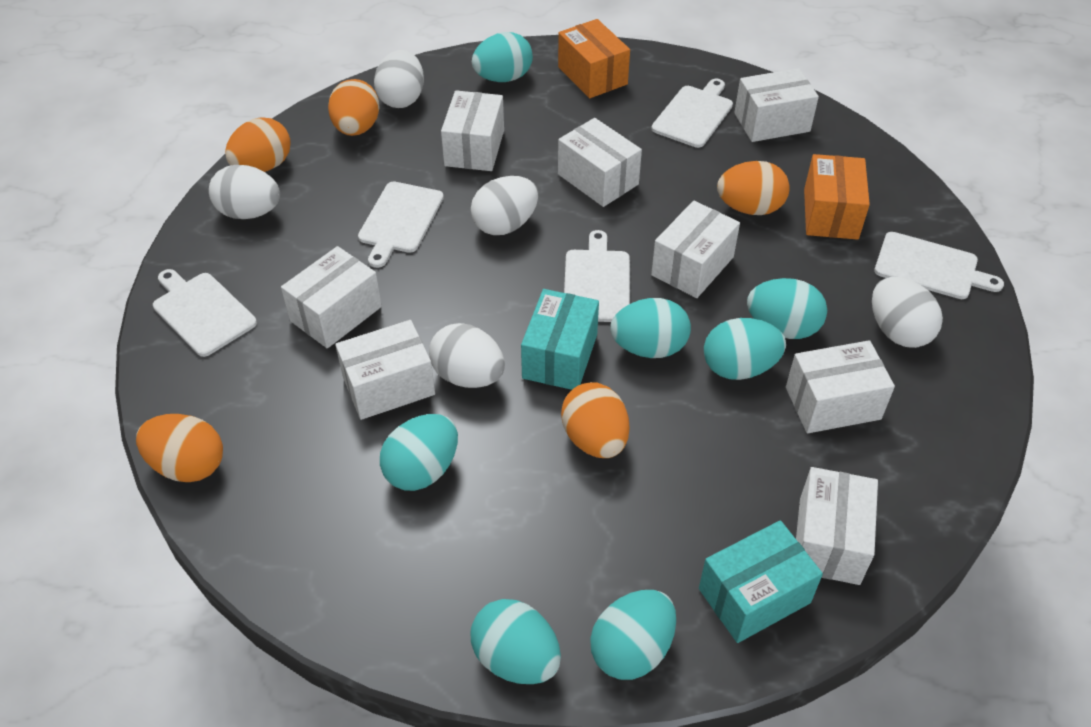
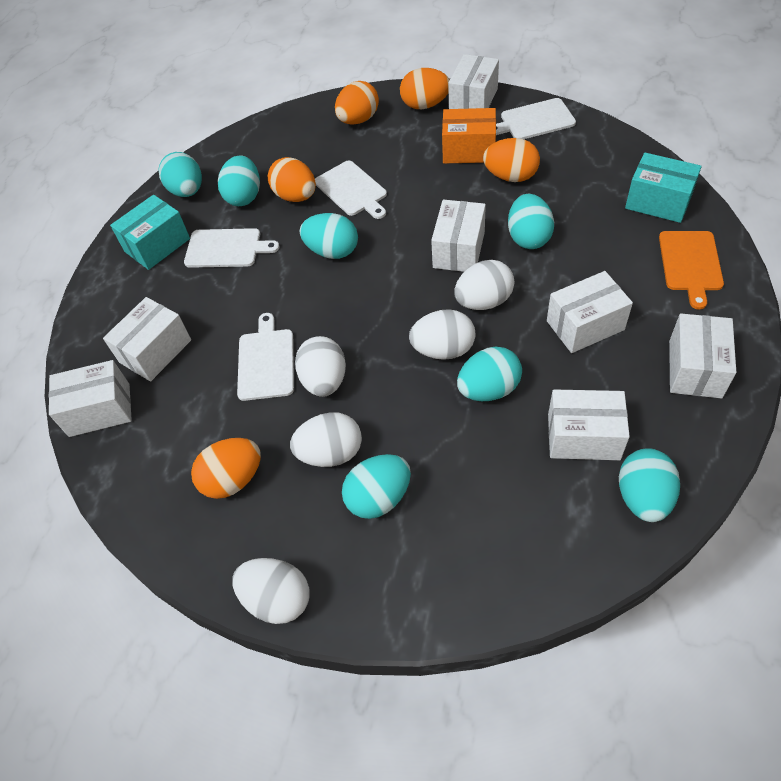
orange box: [558,19,630,98] [804,154,870,240] = 2 -> [442,108,496,163] = 1
orange cutting board: none = 0 -> [659,231,724,310] = 1
white box: [281,246,382,348] [335,320,435,420] [441,90,504,171] [558,118,642,207] [651,200,740,298] [734,68,819,142] [786,340,895,433] [796,467,878,585] = 8 -> [49,360,132,437] [103,297,191,382] [431,199,486,272] [448,54,499,109] [547,271,633,353] [548,389,630,460] [669,314,736,399] = 7
white cutting board: [153,269,257,357] [358,182,444,268] [564,230,630,322] [651,79,733,148] [874,232,1004,299] = 5 -> [184,228,279,268] [237,313,294,401] [315,161,387,219] [496,98,576,139] = 4

